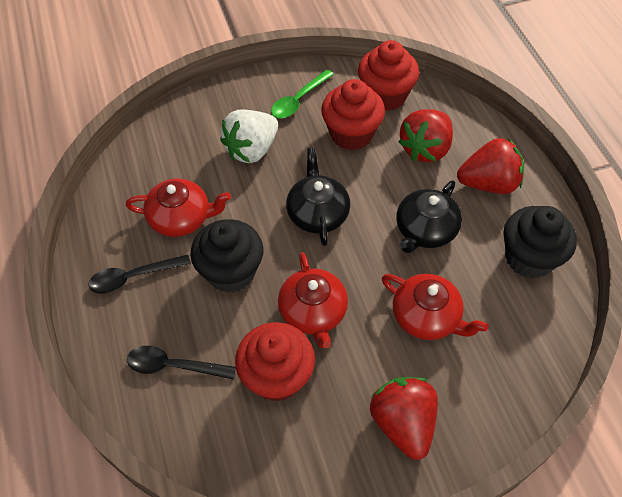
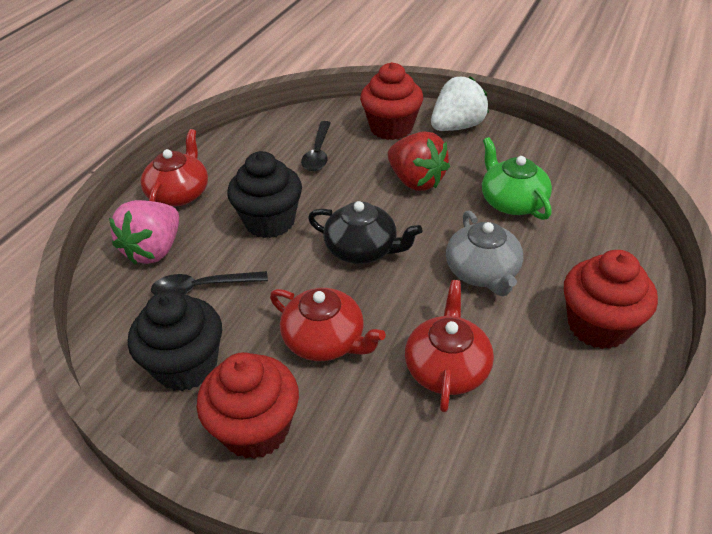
black teapot: [286,148,350,246] [396,180,462,253] = 2 -> [308,201,422,264] = 1
green spoon: [271,69,334,118] = 1 -> none = 0
green teapot: none = 0 -> [482,137,552,220] = 1
grey teapot: none = 0 -> [446,210,523,296] = 1
pink strawberry: none = 0 -> [109,200,179,264] = 1
red strawberry: [370,377,438,460] [398,109,453,162] [457,138,524,194] = 3 -> [387,131,450,191] = 1

